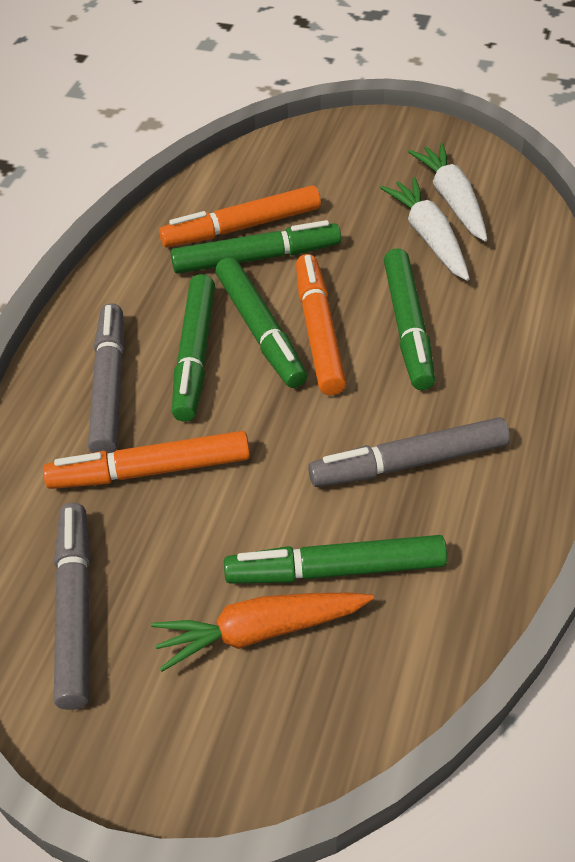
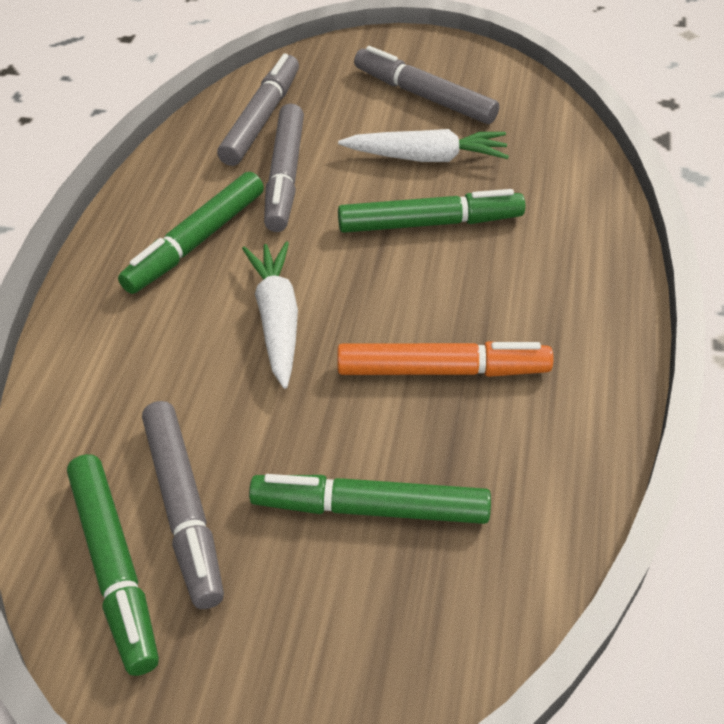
green marker: [171,220,341,274] [172,274,215,422] [215,257,307,388] [224,535,447,584] [384,248,435,390] = 5 -> [67,454,159,676] [118,172,264,294] [249,474,491,524] [338,189,525,233] = 4
grey marker: [54,503,91,710] [88,303,125,453] [308,417,510,487] = 3 -> [142,401,224,609] [217,54,299,166] [264,104,304,232] [354,46,499,124] = 4
orange carrot: [151,593,374,672] = 1 -> none = 0
orange marker: [43,431,250,489] [159,186,321,248] [296,254,347,395] = 3 -> [337,341,553,377] = 1

